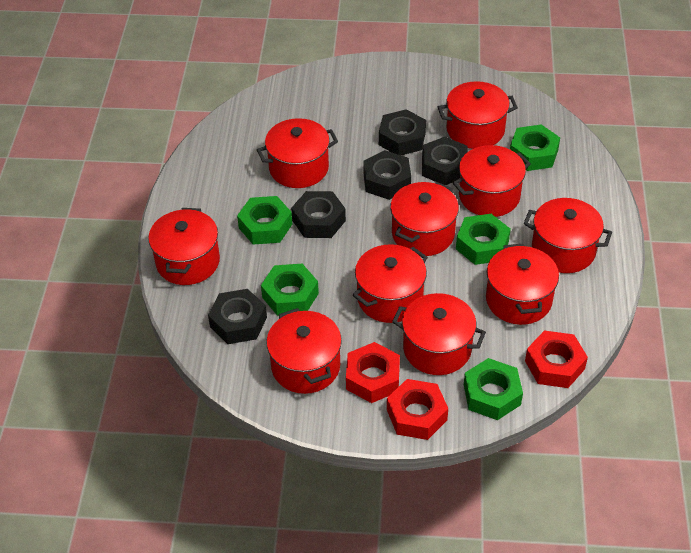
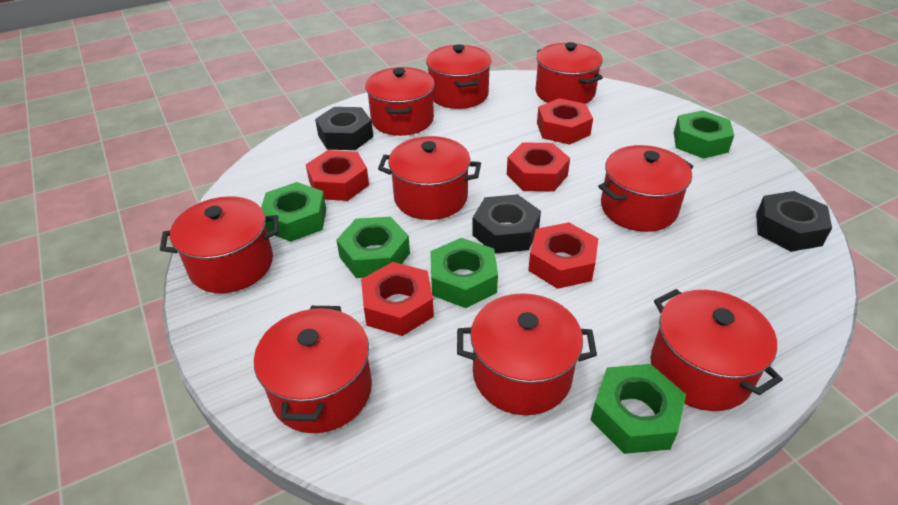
black nut: [208,289,267,344] [291,191,346,238] [363,150,411,200] [379,109,426,155] [422,137,468,185] = 5 -> [315,107,373,150] [472,194,541,254] [756,191,832,252] = 3
red nut: [346,342,400,403] [387,379,448,440] [525,330,588,388] = 3 -> [306,150,369,201] [361,262,434,336] [507,142,570,191] [528,222,598,289] [537,98,593,145] = 5
red pot: [148,208,220,285] [257,118,338,188] [266,308,342,394] [352,244,428,323] [390,182,459,256] [392,293,486,375] [438,81,518,149] [453,145,531,217] [486,244,559,325] [524,198,612,273] = 10 -> [160,196,279,293] [254,306,372,433] [365,67,435,136] [378,136,481,220] [426,44,491,109] [457,293,597,415] [535,42,603,104] [598,145,693,232] [650,289,783,411] = 9

